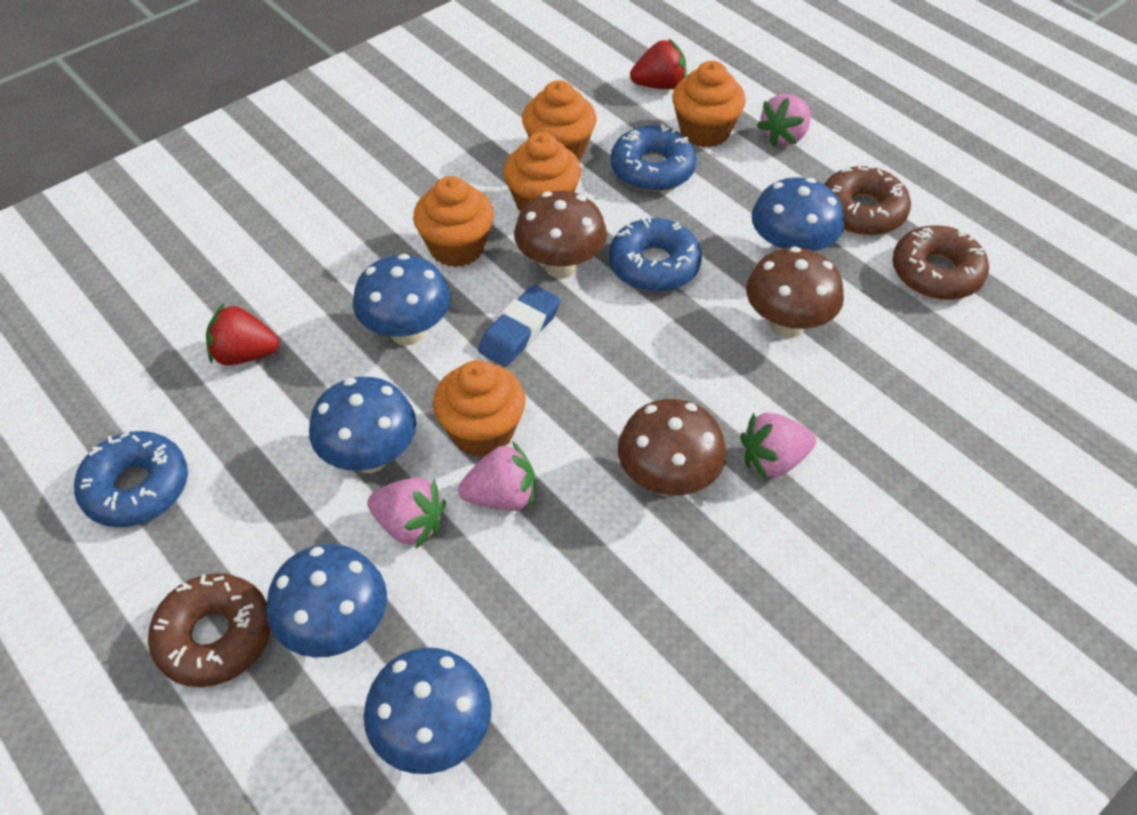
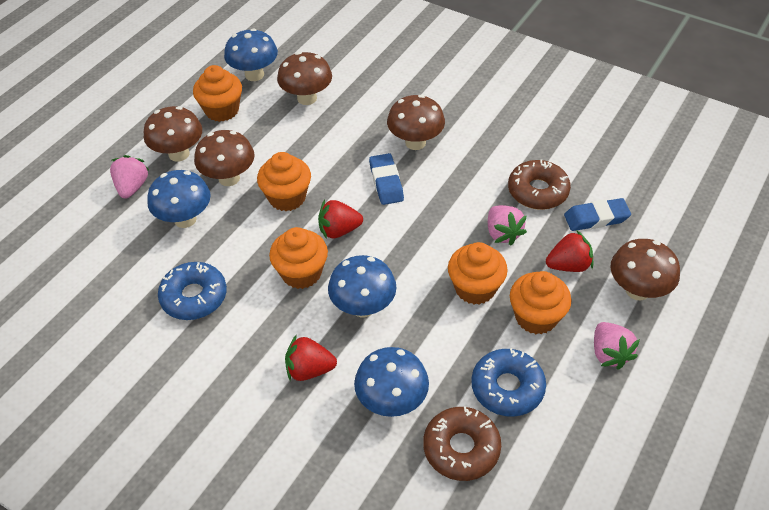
blue donut: [74,431,188,527] [609,217,702,292] [610,124,697,192] = 3 -> [158,262,227,320] [471,348,546,417] = 2
blue eraser: [478,285,561,367] = 1 -> [369,153,404,205] [564,198,631,231] = 2
blue mushroom: [266,544,387,657] [309,377,416,473] [353,254,451,346] [363,648,492,774] [752,177,844,251] = 5 -> [147,170,211,228] [224,28,278,81] [328,255,396,317] [354,347,429,417] = 4
brown donut: [148,573,271,687] [824,164,911,236] [892,225,989,300] = 3 -> [423,406,501,481] [508,159,571,210] = 2
brown mushroom: [514,191,607,278] [618,399,726,496] [746,247,844,338] = 3 -> [144,106,202,162] [194,130,254,186] [277,52,332,105] [387,95,445,150] [610,239,680,300] = 5
pink strawberry: [367,477,446,549] [458,441,535,511] [741,413,816,480] [757,94,811,147] = 4 -> [110,155,150,199] [488,205,527,245] [594,322,640,370] = 3
red strawberry: [206,303,279,365] [630,38,686,89] = 2 -> [285,335,337,381] [318,200,363,239] [546,230,593,272] = 3

